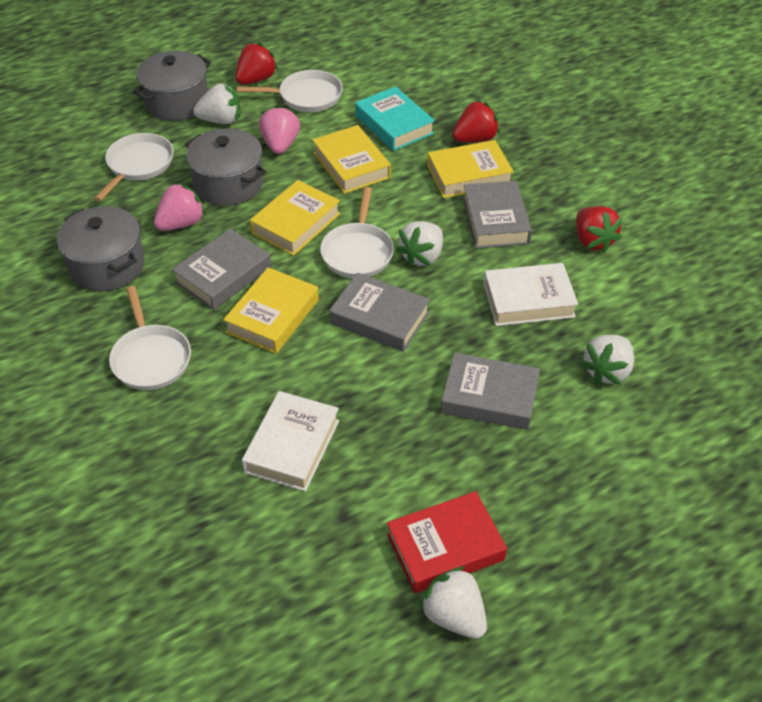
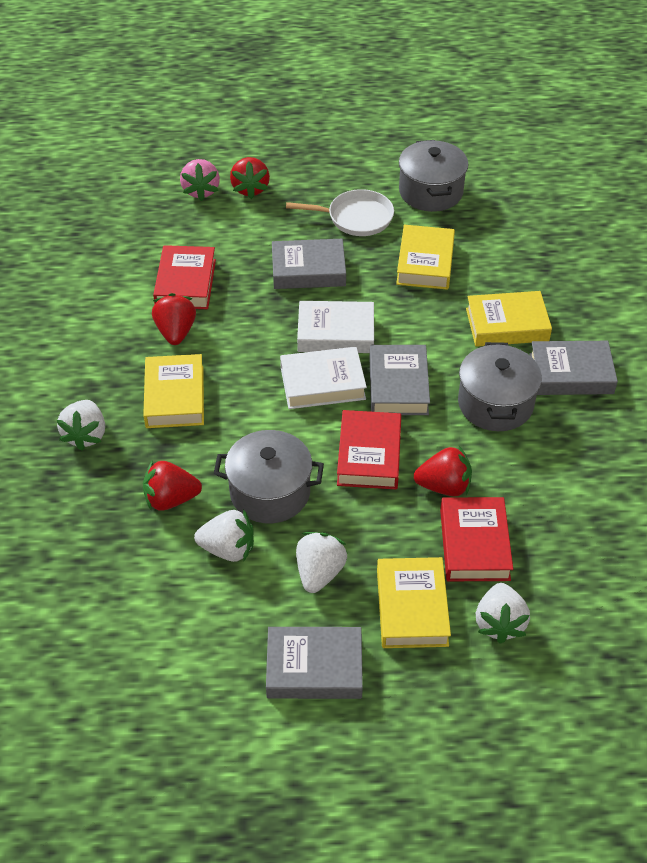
pink strawberry: [154,182,206,231] [259,105,300,154] = 2 -> [180,159,220,201] = 1
red book: [387,491,507,593] = 1 -> [153,245,216,309] [337,410,401,489] [440,497,513,581] = 3
red strawberry: [235,42,278,85] [452,100,500,143] [576,206,623,253] = 3 -> [143,460,202,511] [152,293,196,345] [230,157,270,199] [414,446,472,496] = 4
turquoise book: [355,86,435,151] = 1 -> none = 0
white pan: [94,133,174,202] [109,286,191,390] [237,70,343,112] [320,187,394,278] = 4 -> [286,189,394,236] = 1

